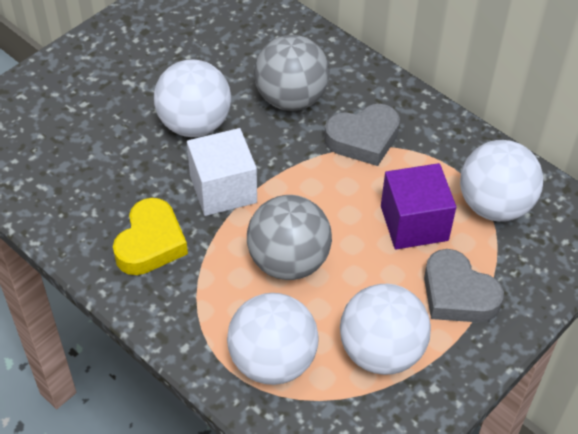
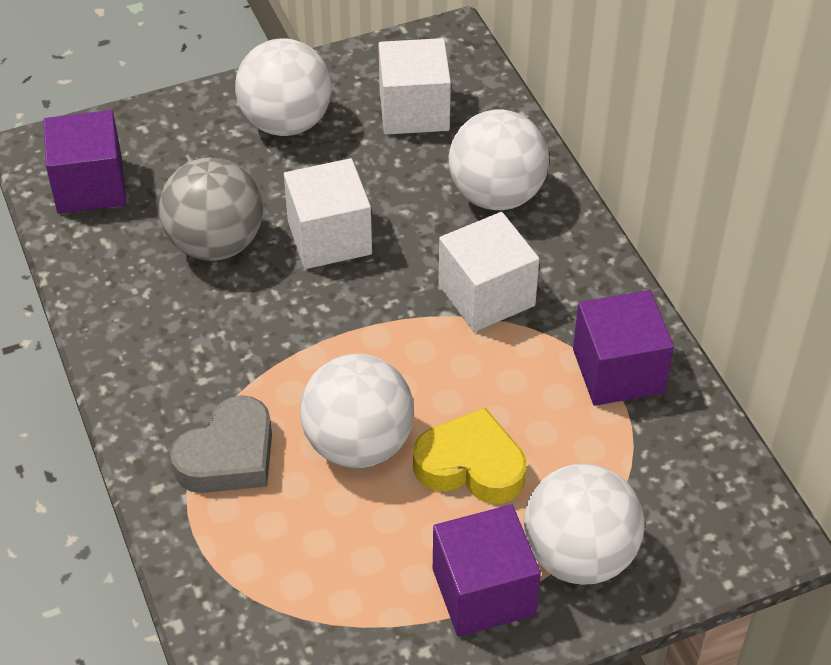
grey ball: [247,195,332,280] [254,35,330,111] = 2 -> [159,158,263,261] = 1
grey heart: [324,104,400,166] [424,249,504,323] = 2 -> [170,395,272,493] = 1
purple cube: [381,163,456,249] = 1 -> [43,110,126,214] [433,504,541,637] [573,290,674,406] = 3
white cube: [187,128,257,216] = 1 -> [284,158,372,269] [379,38,451,135] [439,212,539,332] = 3

